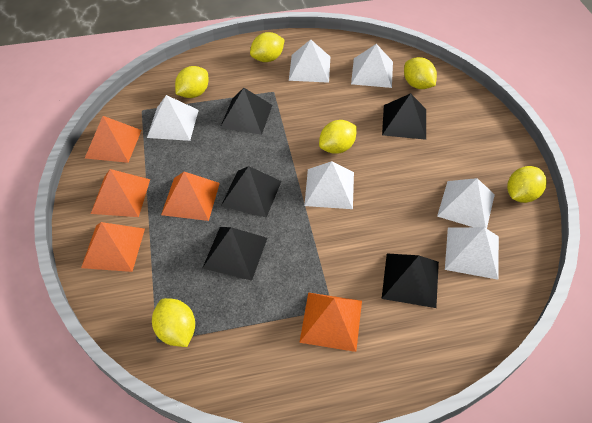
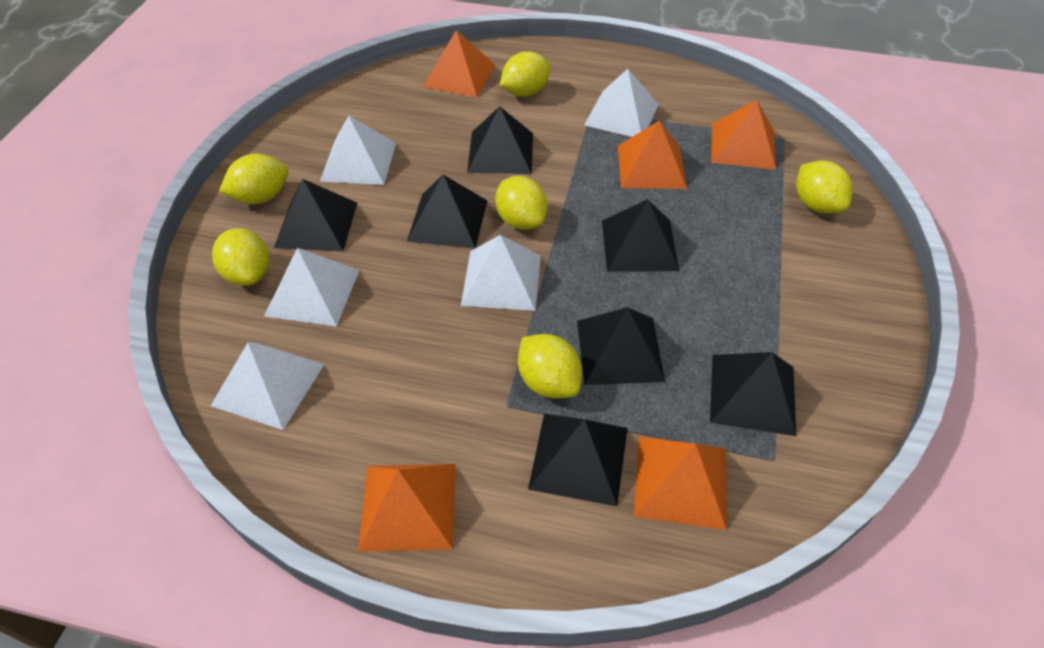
black pyramid: [202,227,267,281] [220,88,272,135] [221,166,282,218] [382,93,426,140] [382,254,439,308] = 5 -> [274,179,357,252] [407,175,487,249] [467,106,533,174] [528,414,628,506] [577,307,665,385] [602,199,679,272] [710,352,796,436] = 7
white pyramid: [147,95,199,141] [289,39,330,83] [304,161,354,209] [351,44,393,88] [437,178,495,229] [445,227,499,280] = 6 -> [211,342,324,430] [264,248,359,326] [320,116,396,185] [461,235,541,311] [584,69,659,137] = 5

